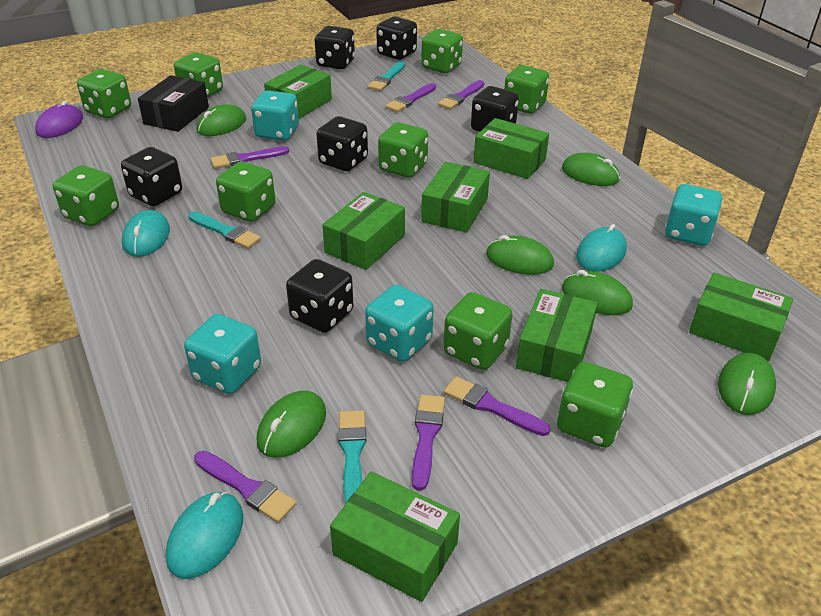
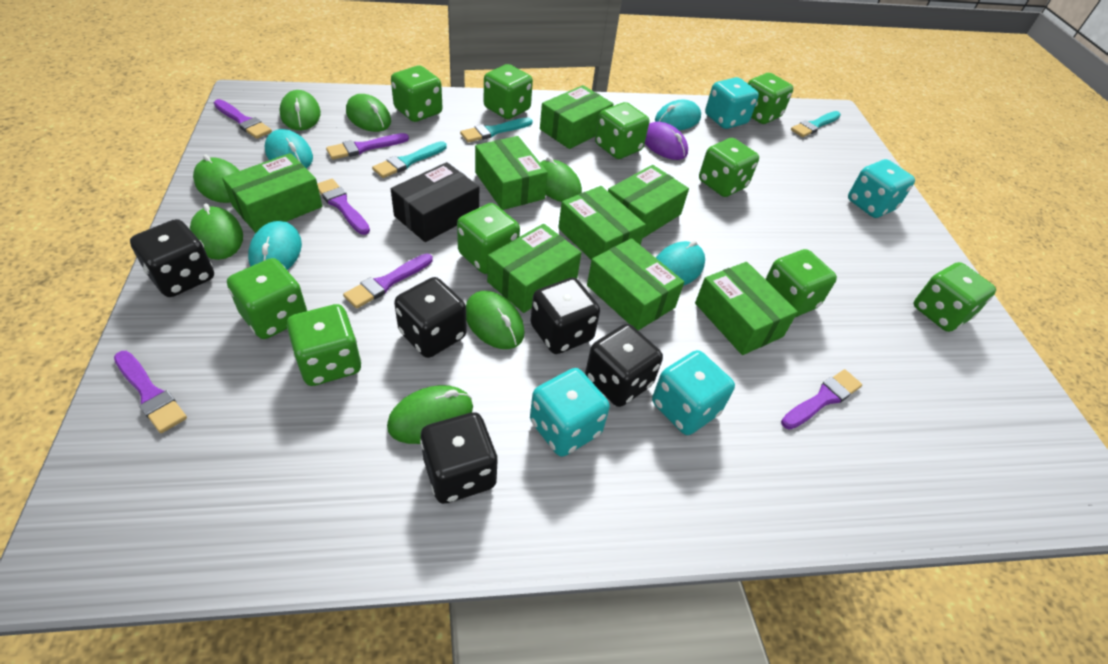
black dice: [121,147,182,206] [286,259,354,333] [315,26,355,69] [316,116,368,171] [376,17,417,60] [471,86,519,132] = 6 -> [130,219,214,297] [394,277,467,358] [420,412,498,504] [530,278,600,354] [585,324,663,407] = 5
green box: [264,65,332,118] [323,192,405,270] [330,471,460,602] [421,162,490,233] [474,118,549,179] [516,289,598,382] [689,273,793,361] = 7 -> [222,153,322,233] [475,136,548,210] [487,224,582,313] [540,85,613,149] [558,186,646,260] [587,238,684,330] [608,165,689,239] [695,262,798,355] = 8
green dice: [53,165,119,226] [77,69,131,118] [174,52,223,98] [216,161,276,222] [378,122,428,178] [421,29,463,73] [443,292,513,370] [504,65,549,114] [557,361,633,448] = 9 -> [227,258,307,339] [287,304,361,386] [391,66,442,122] [457,203,520,274] [484,64,533,119] [595,102,649,159] [699,138,759,197] [748,73,793,124] [765,249,837,317] [914,262,996,332] = 10
green mouse: [197,104,246,136] [257,391,326,458] [486,235,554,275] [562,153,620,186] [562,270,633,315] [718,353,776,415] = 6 -> [190,204,243,260] [193,155,239,203] [280,90,321,130] [346,94,391,132] [387,385,473,444] [466,291,525,349] [540,156,582,202] = 7
turquoise mouse: [122,210,170,257] [166,492,243,579] [576,224,627,272] = 3 -> [248,221,302,270] [265,129,313,169] [655,100,701,130] [656,240,705,286] = 4

